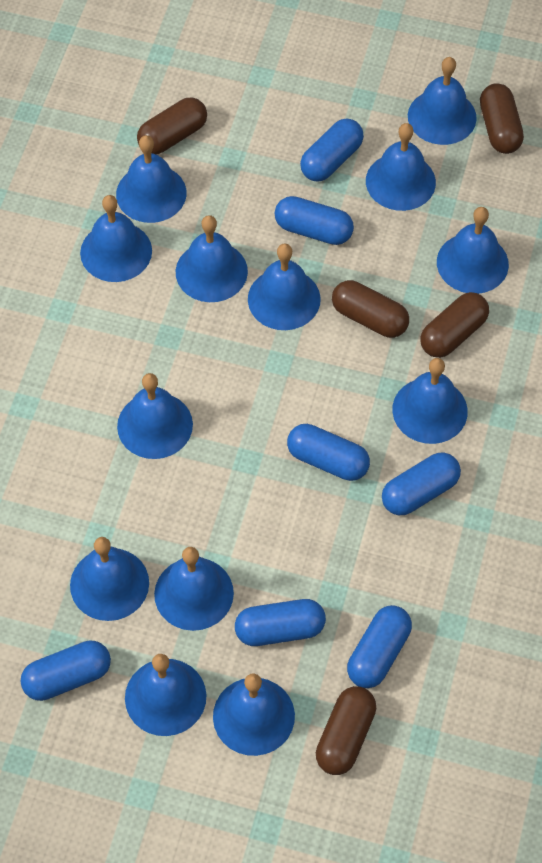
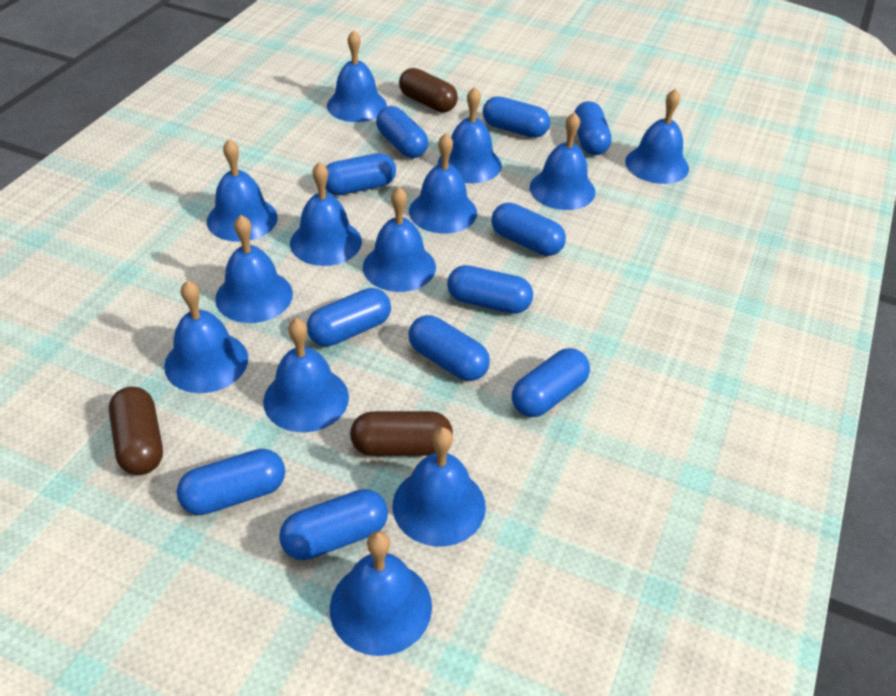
blue capsule: [21,640,111,701] [235,599,326,646] [275,196,354,245] [287,424,370,481] [300,118,364,182] [347,605,412,688] [382,452,461,516] = 7 -> [177,449,285,515] [279,489,388,560] [307,288,391,346] [325,153,396,195] [376,106,428,158] [408,315,490,381] [447,265,533,314] [483,96,550,138] [491,203,566,256] [512,348,590,417] [574,101,612,155] = 11
brown capsule: [137,98,207,154] [316,686,376,775] [332,280,409,338] [420,292,489,358] [480,83,524,154] = 5 -> [109,387,163,475] [350,411,453,456] [399,68,458,112] = 3

